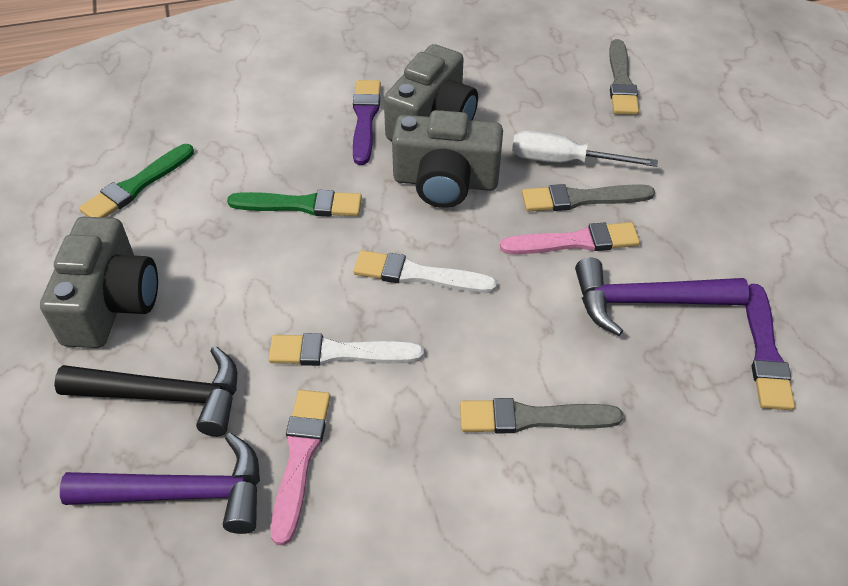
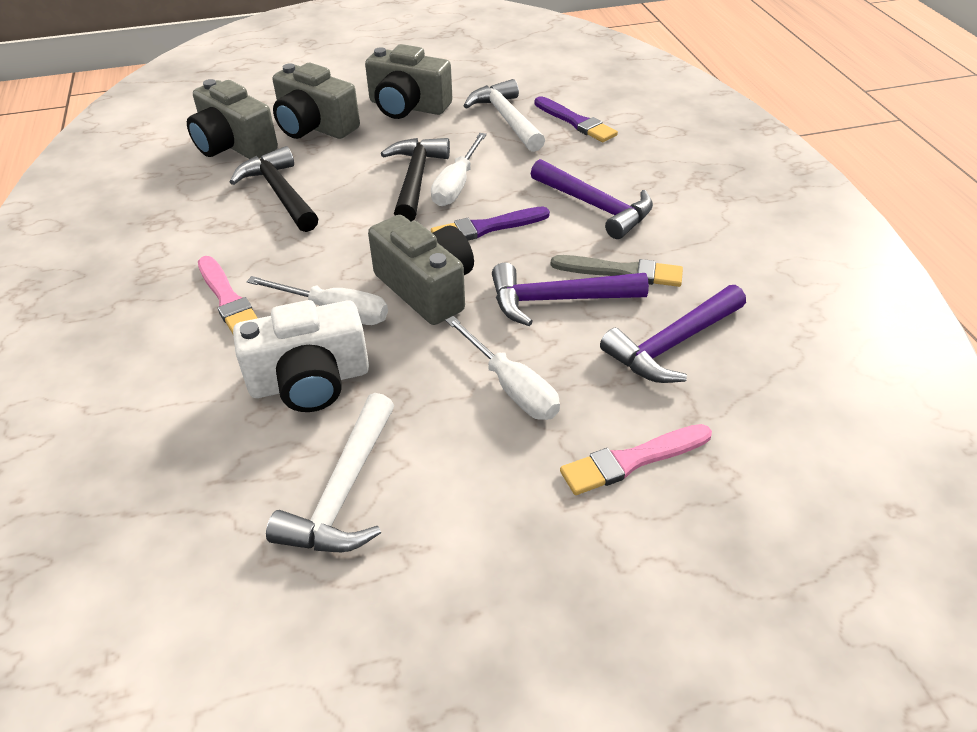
black hammer: [54,346,237,437] = 1 -> [230,146,318,232] [381,138,450,221] = 2
green brush: [79,144,194,218] [227,190,362,216] = 2 -> none = 0
grey brush: [460,398,623,433] [522,184,655,212] [609,39,639,115] = 3 -> [551,255,683,287] = 1
grey camera: [40,217,158,348] [384,44,478,141] [392,110,503,208] = 3 -> [187,79,278,159] [273,63,360,139] [365,44,452,119] [368,215,474,325] = 4
purple hammer: [60,433,260,534] [575,257,749,336] = 2 -> [492,263,649,326] [531,159,653,239] [600,285,746,383] = 3
white brush: [269,333,424,366] [353,250,497,293] = 2 -> none = 0
white camera: none = 0 -> [233,300,369,412] = 1
white hammer: none = 0 -> [266,393,394,552] [464,79,545,152] = 2
white screwdriver: [512,131,658,167] = 1 -> [247,276,388,325] [431,133,487,206] [445,316,560,420] = 3

